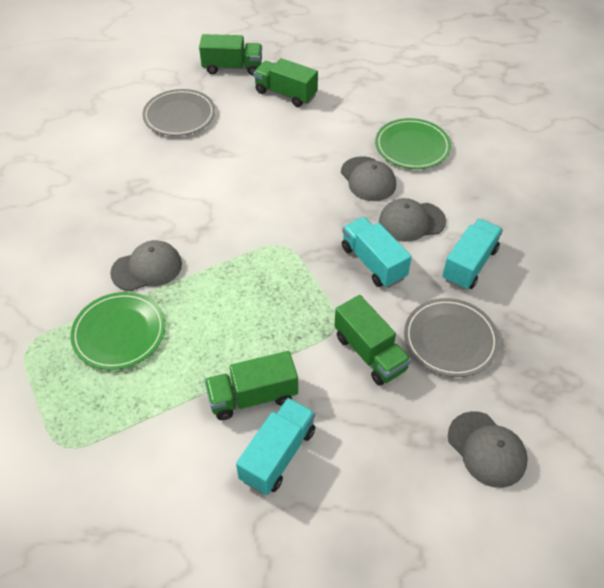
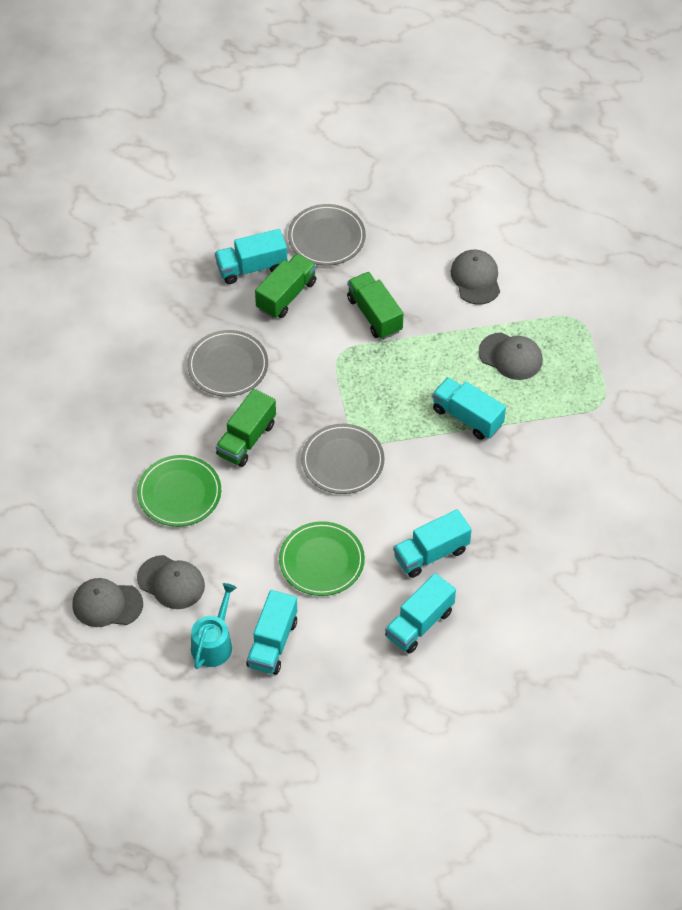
green truck: [199,34,262,75] [204,351,298,420] [253,58,318,107] [334,295,411,386] = 4 -> [216,389,276,467] [255,253,316,319] [347,272,403,339] = 3
grey plate: [142,89,215,136] [404,298,499,377] = 2 -> [187,330,268,397] [288,204,366,266] [301,424,385,494] = 3
turquoise truck: [236,398,315,495] [342,217,412,288] [442,219,503,290] = 3 -> [215,229,287,284] [246,590,297,675] [385,573,456,654] [393,509,472,578] [432,377,506,440] = 5
turquoise watering can: none = 0 -> [191,583,237,669] = 1

